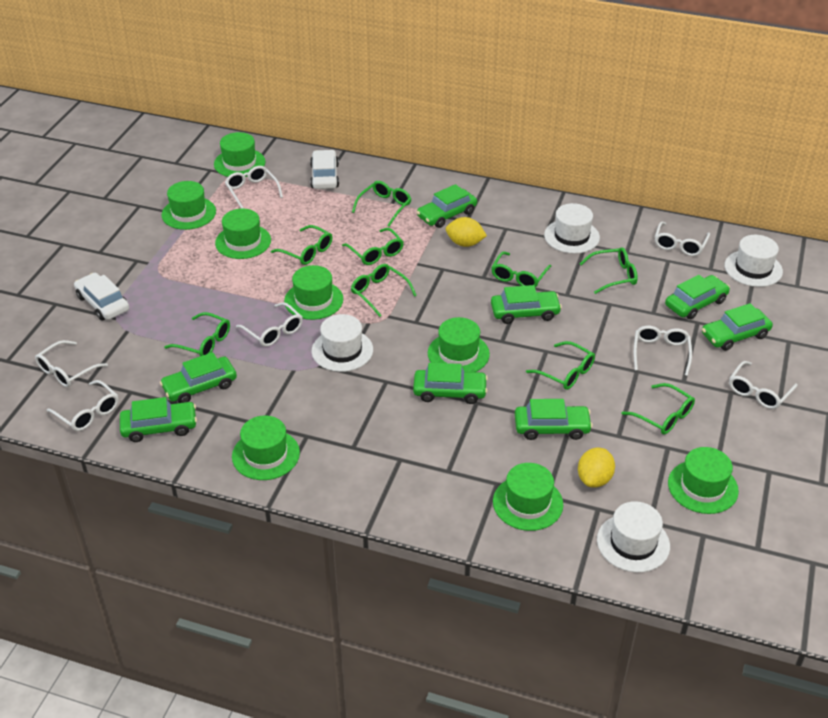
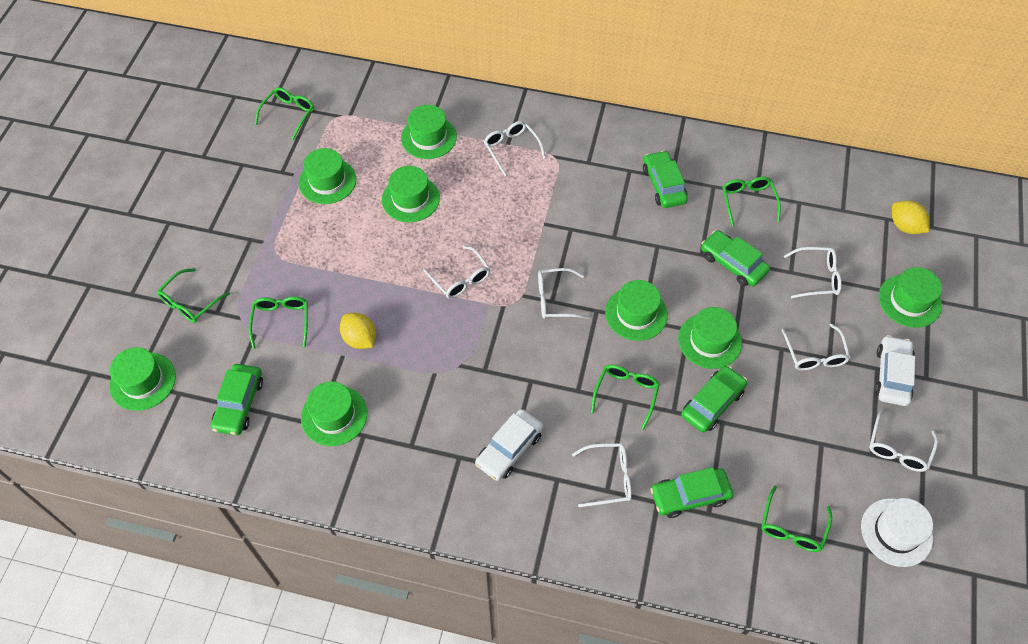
green car: [120,397,197,442] [160,352,237,403] [413,363,488,404] [417,184,477,228] [491,285,562,324] [515,399,593,440] [665,275,730,319] [702,303,773,351] = 8 -> [211,364,263,435] [643,150,688,208] [650,467,733,518] [681,366,747,433] [701,230,770,286] = 5
green glasses: [164,312,230,356] [271,225,332,265] [342,228,404,265] [351,264,417,317] [352,181,411,226] [491,252,552,287] [526,341,595,390] [580,247,638,294] [622,383,695,435] = 9 -> [157,268,230,323] [249,296,308,349] [255,87,314,140] [591,365,660,430] [723,177,781,227] [761,486,832,552] = 6
white hat: [311,314,373,372] [544,203,600,254] [597,501,670,573] [725,235,783,287] = 4 -> [861,498,933,567] = 1

